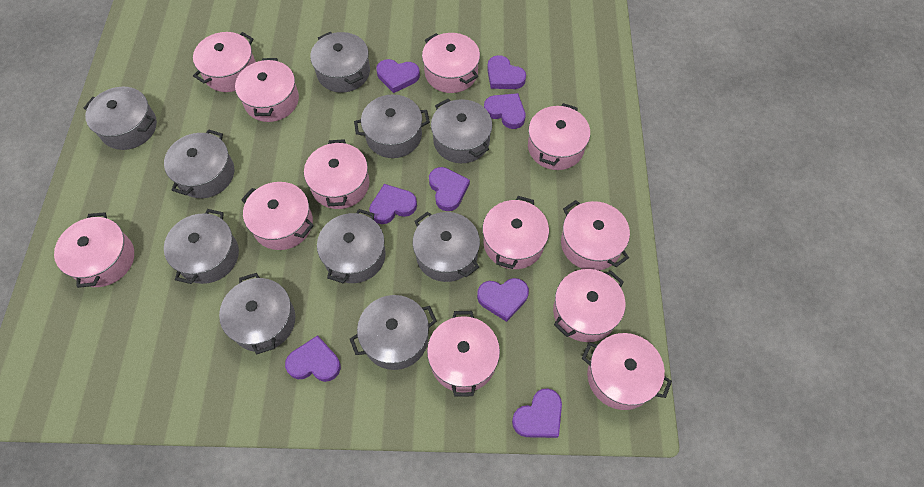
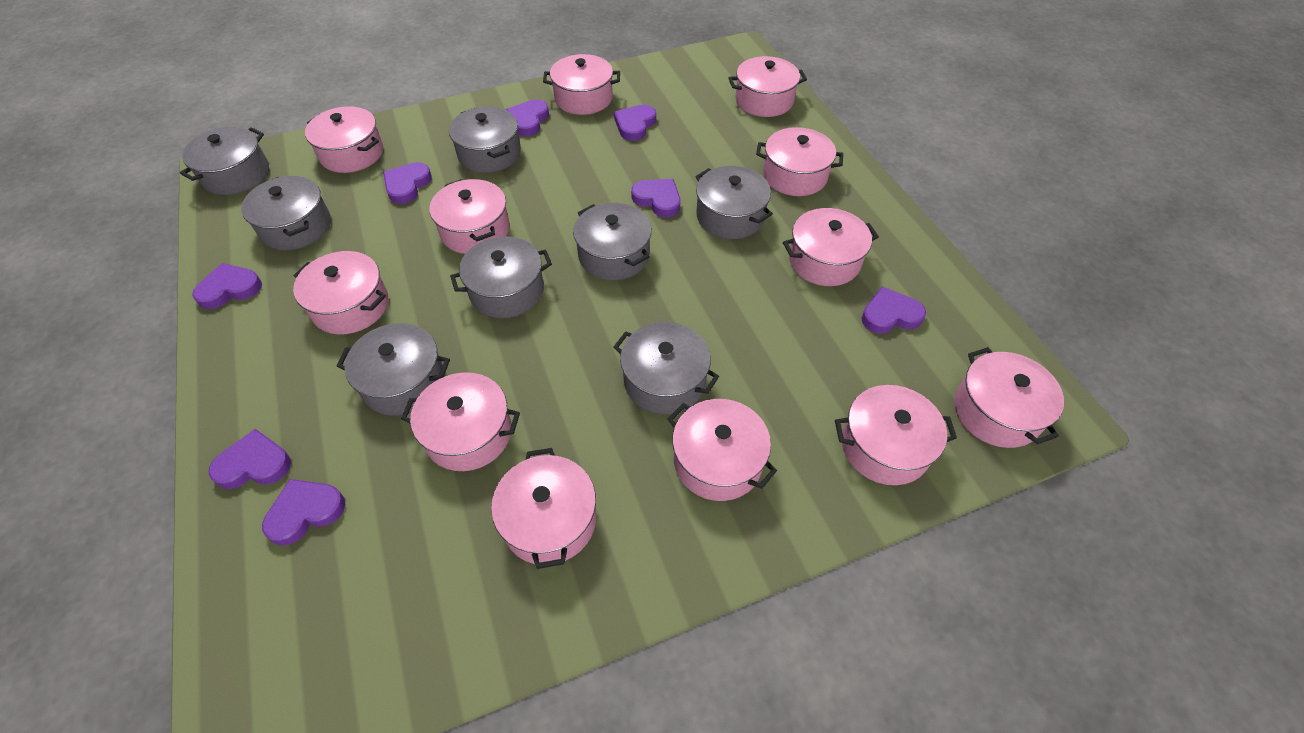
grey pot: [84,87,157,150] [164,129,234,198] [164,209,239,284] [219,273,295,354] [310,32,370,93] [317,209,386,283] [350,295,437,370] [354,94,430,158] [413,212,480,282] [431,99,492,163] = 10 -> [180,126,269,195] [241,176,331,250] [337,323,450,416] [449,106,521,173] [450,236,552,318] [573,203,652,280] [613,322,719,414] [695,166,773,239] = 8

